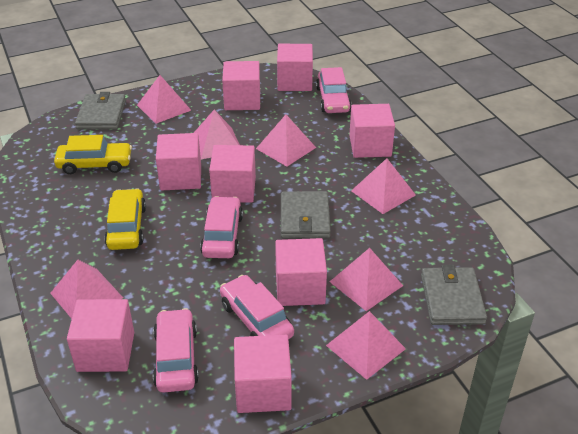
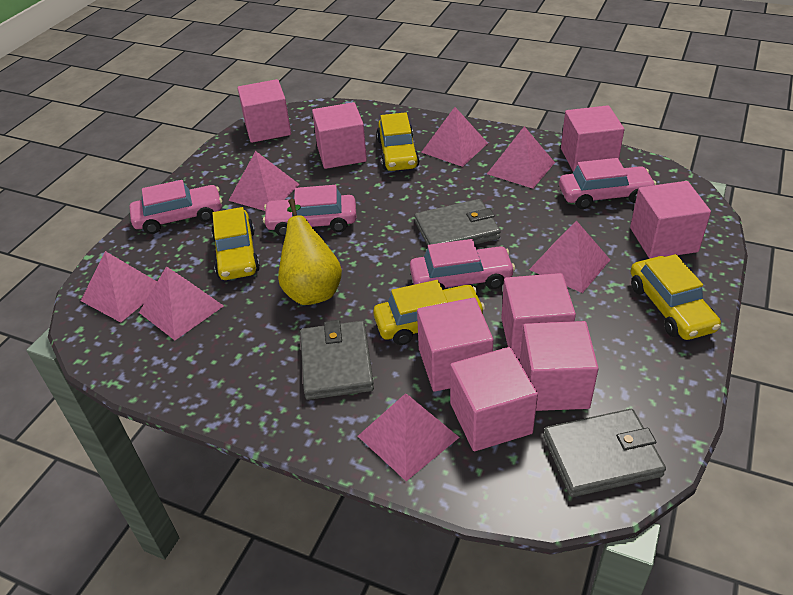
yellow car: [54,135,132,174] [104,189,146,250] = 2 -> [211,207,260,280] [373,280,485,345] [376,112,420,171] [631,254,721,340] = 4
yellow pear: none = 0 -> [278,199,342,305] = 1

